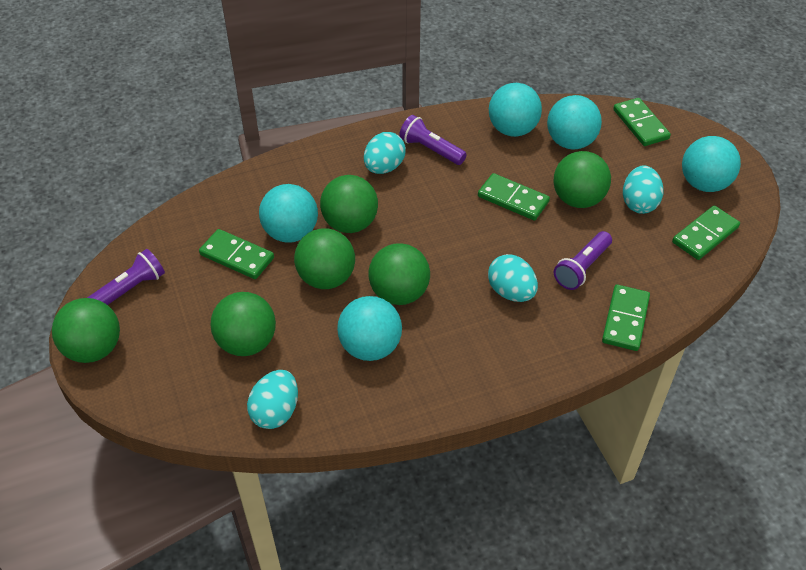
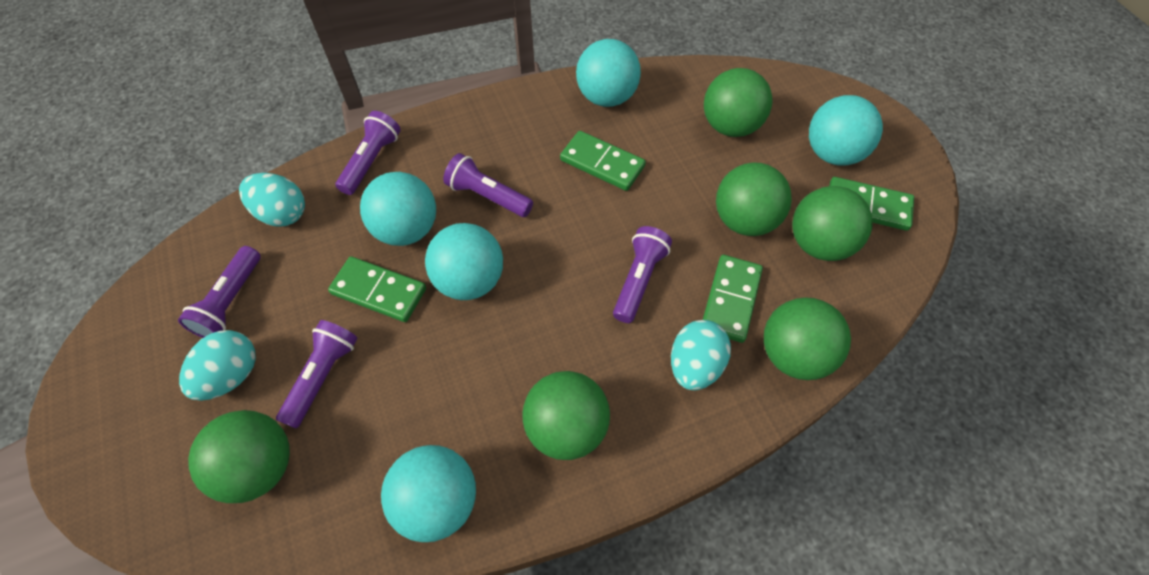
green domino: [199,229,274,279] [478,173,550,221] [602,285,650,351] [613,98,671,146] [672,205,740,260] = 5 -> [328,256,426,322] [560,131,646,191] [703,255,763,343] [829,177,914,231] = 4
purple flashlight: [87,249,165,305] [399,115,467,165] [554,231,612,290] = 3 -> [178,246,261,338] [276,320,358,428] [336,111,401,195] [443,153,533,217] [613,226,672,323] = 5
turquoise egg: [247,370,298,429] [364,132,406,174] [488,254,538,302] [623,165,664,214] = 4 -> [179,330,256,401] [239,173,305,227] [671,320,731,390] = 3

